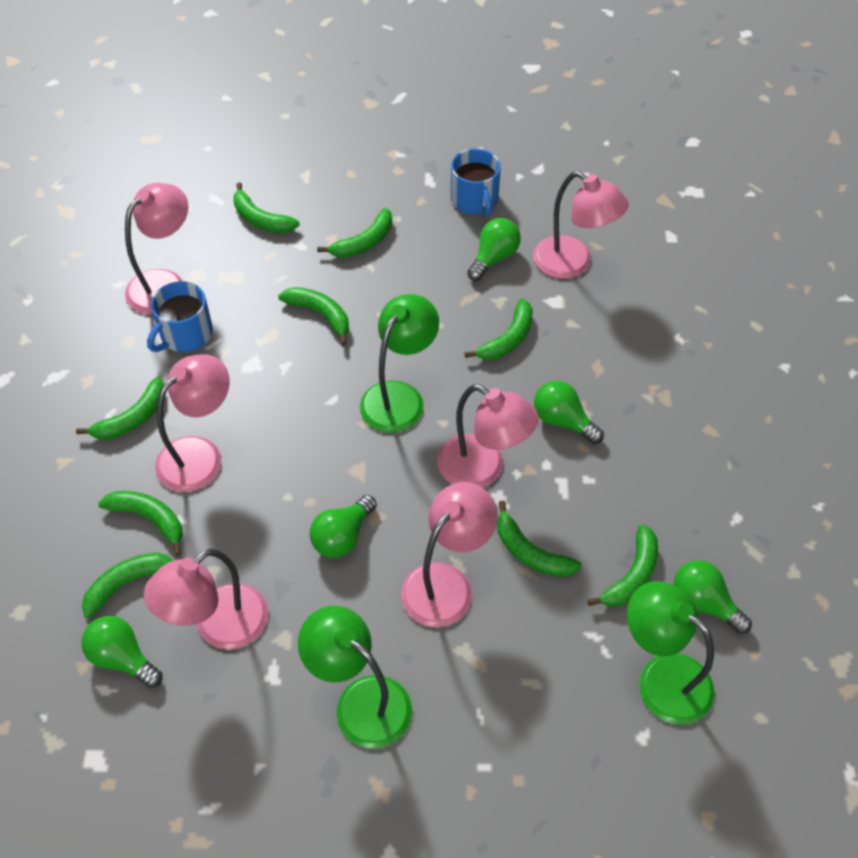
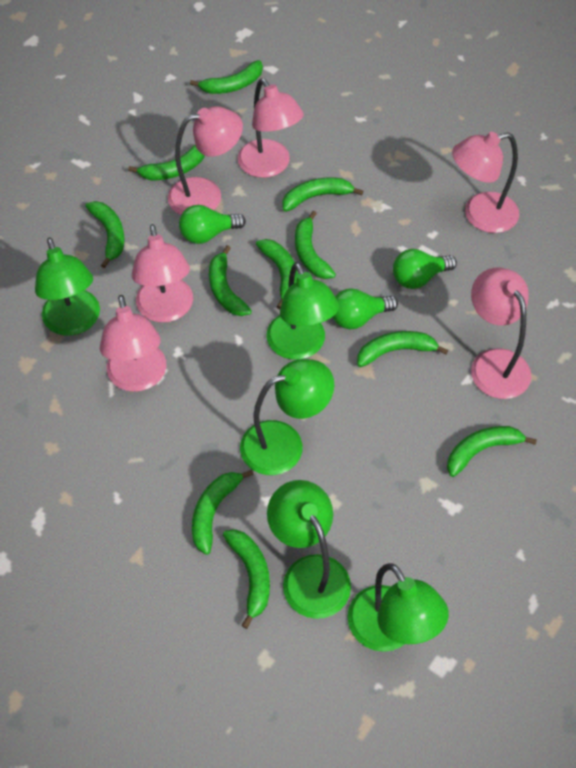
blue mug: [147,281,213,352] [451,148,501,217] = 2 -> none = 0
green banana: [76,377,164,440] [82,553,174,619] [98,491,183,556] [233,182,300,233] [278,287,349,345] [317,208,392,258] [464,299,533,360] [497,501,582,577] [587,524,658,607] = 9 -> [85,201,125,268] [128,145,205,180] [190,60,263,94] [192,469,254,555] [209,245,252,316] [223,529,270,629] [256,239,298,309] [282,178,363,212] [295,211,336,279] [357,331,448,367] [447,426,537,477] = 11
green lamp: [298,606,412,748] [360,294,439,433] [627,581,715,725] = 3 -> [35,238,100,336] [240,359,334,475] [266,262,339,360] [267,480,351,619] [347,563,449,652] = 5
green light bulb: [81,616,163,688] [310,495,377,558] [467,218,521,281] [534,380,604,444] [674,560,752,634] = 5 -> [179,205,246,244] [332,288,398,329] [393,249,457,289] = 3

